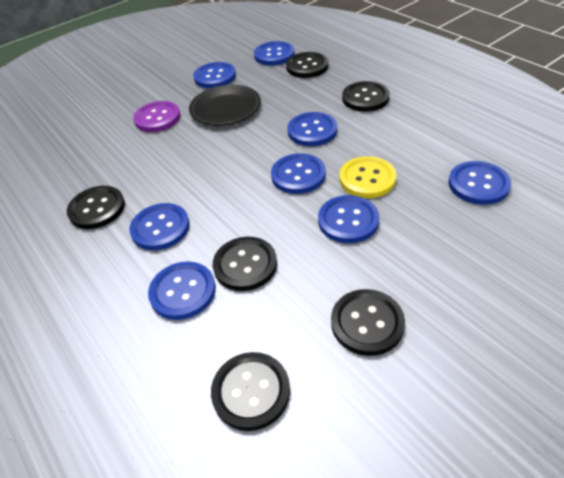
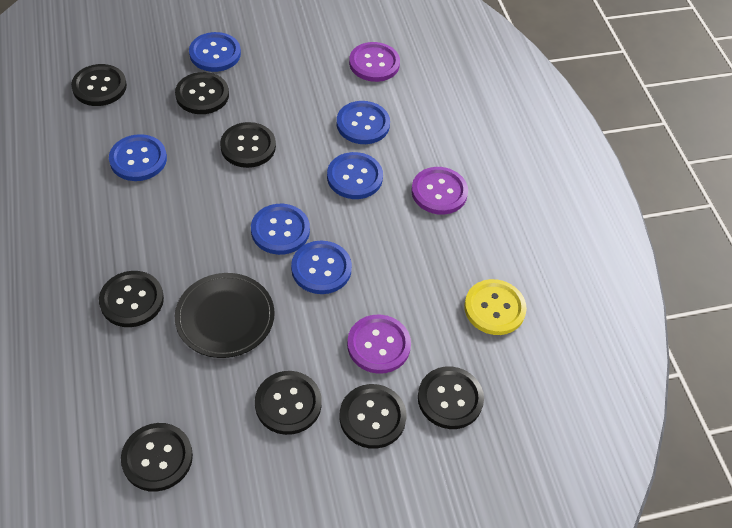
black button: [67,186,125,229] [211,352,290,431] [213,237,277,291] [286,52,328,78] [331,289,405,356] [342,81,390,112] = 6 -> [71,64,127,106] [99,271,164,327] [121,423,193,492] [175,72,229,114] [220,122,276,168] [255,371,322,435] [340,384,407,449] [418,366,484,429] = 8
blue button: [129,203,190,250] [148,261,216,320] [193,62,236,88] [254,41,295,66] [271,153,326,194] [287,112,337,146] [318,195,379,243] [449,161,511,205] = 8 -> [109,134,167,181] [189,32,241,72] [251,204,310,255] [291,241,352,294] [327,152,383,199] [337,101,390,144] = 6
purple button: [133,101,181,132] = 1 -> [347,315,411,374] [349,42,400,82] [411,167,468,215] = 3

